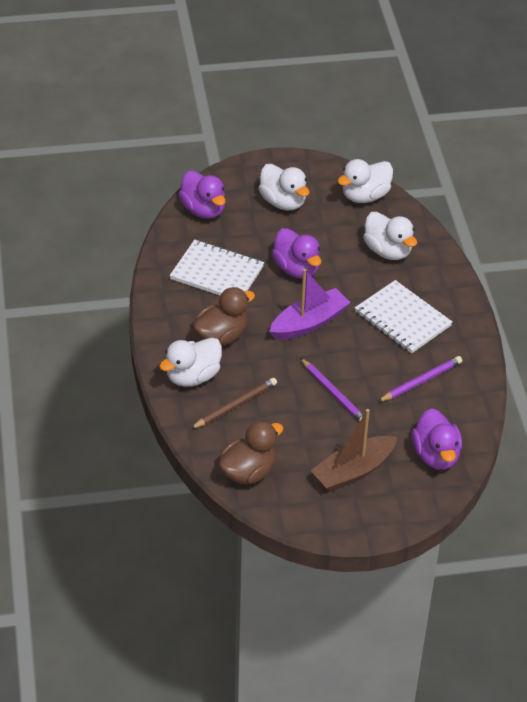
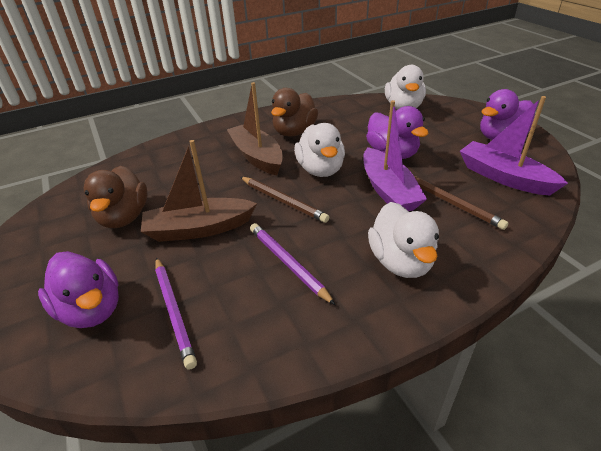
brown boat: [310,409,397,492] = 1 -> [141,140,257,242] [227,82,283,175] = 2
brown pencil: [190,378,277,429] = 1 -> [240,177,329,223] [414,176,508,230] = 2
purple boat: [269,269,351,340] = 1 -> [363,100,427,211] [460,96,568,195] = 2
white duck: [159,337,222,387] [258,164,310,210] [338,159,393,203] [363,212,417,260] = 4 -> [294,123,345,177] [368,202,439,278] [385,65,426,109] = 3
white notebook: [170,240,264,295] [355,280,452,354] = 2 -> none = 0

